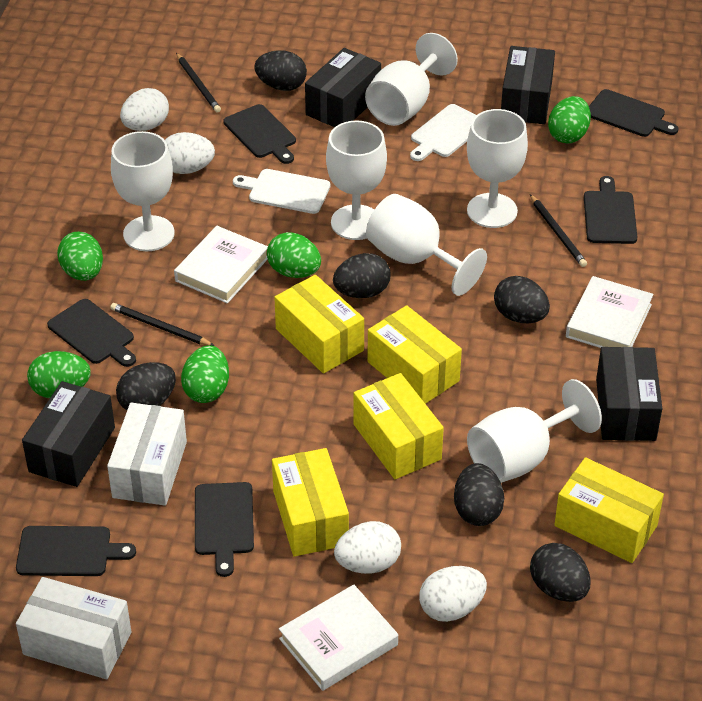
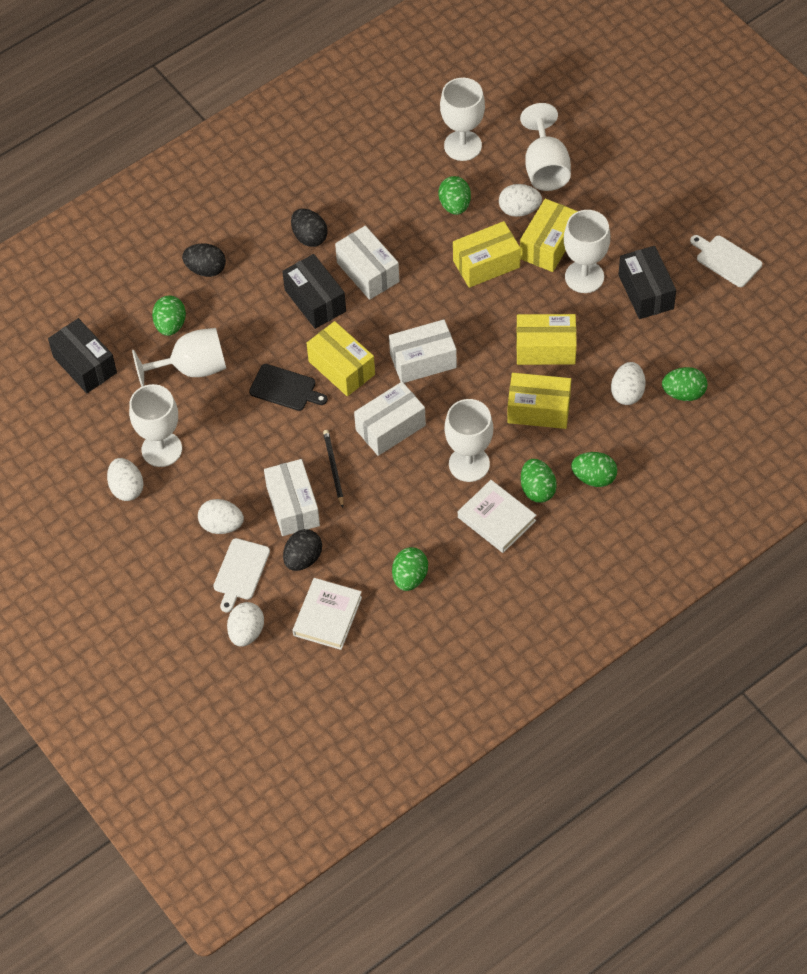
black box: [22,381,115,487] [305,48,381,127] [501,46,555,124] [596,347,662,441] = 4 -> [48,318,117,393] [282,254,346,329] [618,246,676,319] = 3
black cutting board: [16,526,136,576] [47,299,136,367] [195,482,254,577] [223,104,296,164] [584,176,637,244] [589,89,679,137] = 6 -> [249,364,328,411] = 1
black egg: [116,362,176,410] [254,50,307,91] [333,253,391,298] [454,463,504,526] [494,276,550,323] [530,543,591,602] = 6 -> [182,243,226,277] [283,529,322,571] [291,209,328,247] = 3
black pencil: [110,303,214,346] [176,53,221,113] [530,194,587,267] = 3 -> [323,430,344,508] = 1
green egg: [27,351,91,398] [57,231,103,281] [181,345,229,403] [267,232,321,278] [548,96,591,144] = 5 -> [152,295,186,336] [392,547,428,591] [438,176,471,215] [521,459,557,503] [571,452,617,487] [662,367,707,401] = 6
white book: [174,226,268,304] [279,584,398,691] [566,276,654,348] = 3 -> [293,578,362,650] [458,480,536,553] = 2
white box: [16,577,131,679] [107,403,187,506] = 2 -> [264,459,320,536] [335,226,399,300] [354,382,426,456] [389,319,457,383] = 4
white egg: [120,88,169,131] [165,132,215,174] [334,521,401,574] [419,566,487,622] = 4 -> [107,458,144,501] [198,499,244,534] [227,602,264,647] [499,184,542,217] [611,362,645,405] = 5

